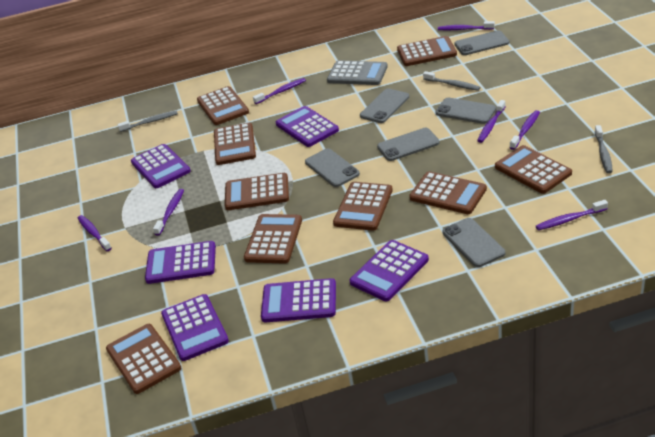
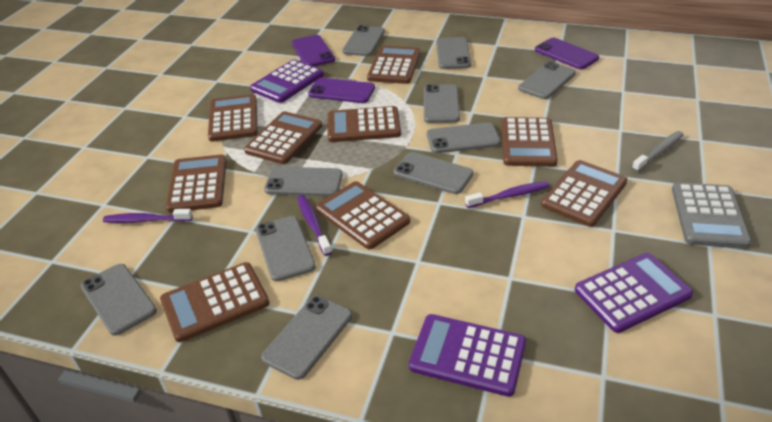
grey phone: [305,149,360,187] [360,88,409,123] [377,128,440,161] [435,98,496,124] [442,218,505,267] [454,30,509,55] = 6 -> [81,264,157,336] [255,216,316,281] [261,296,352,380] [264,167,342,196] [342,25,385,56] [394,152,473,194] [424,84,460,123] [427,123,501,153] [436,37,471,69] [518,62,576,99] = 10
grey toothbrush: [117,111,178,132] [423,71,480,91] [595,125,613,173] = 3 -> [632,131,684,172] = 1
purple calculator: [131,144,191,188] [145,241,216,284] [161,294,229,361] [261,278,336,322] [276,106,339,147] [349,240,429,301] = 6 -> [250,59,324,103] [409,314,526,397] [575,253,693,333] = 3
purple phone: none = 0 -> [292,35,335,66] [308,78,375,103] [535,38,599,69] = 3
purple toothbrush: [77,215,112,251] [153,189,184,236] [253,78,306,104] [438,21,495,30] [477,100,506,143] [510,110,540,150] [536,200,608,230] = 7 -> [103,209,193,223] [297,195,332,256] [465,181,550,208] = 3

